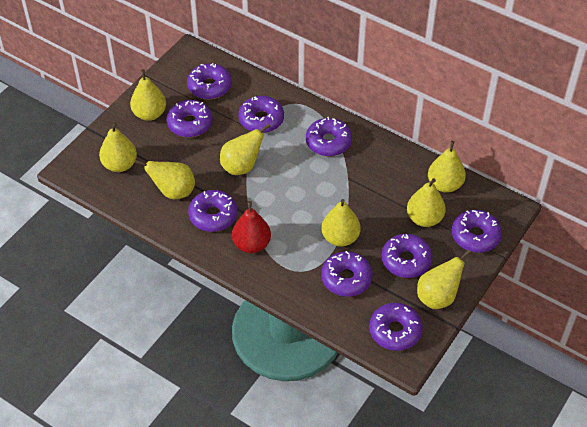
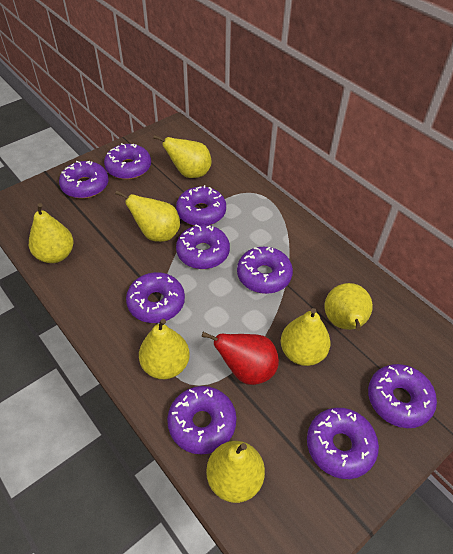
yellow pear: [99,122,137,172] [130,69,166,121] [135,160,195,199] [220,124,271,175] [322,199,360,247] [407,178,446,227] [417,250,471,309] [428,141,466,193] = 8 -> [29,203,74,263] [115,191,180,242] [139,319,190,379] [153,135,212,178] [206,441,265,503] [281,308,330,366] [324,283,373,331] = 7

